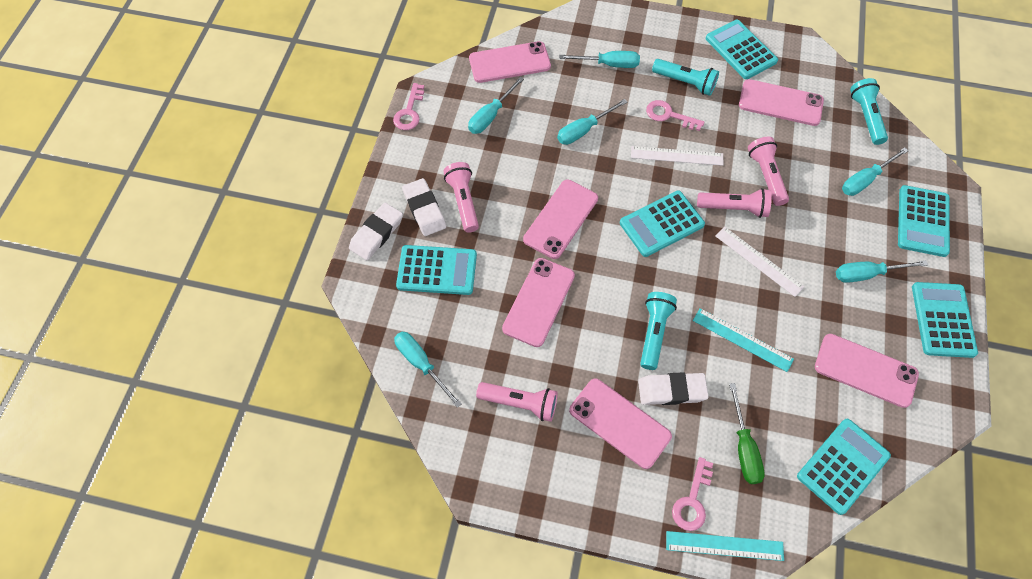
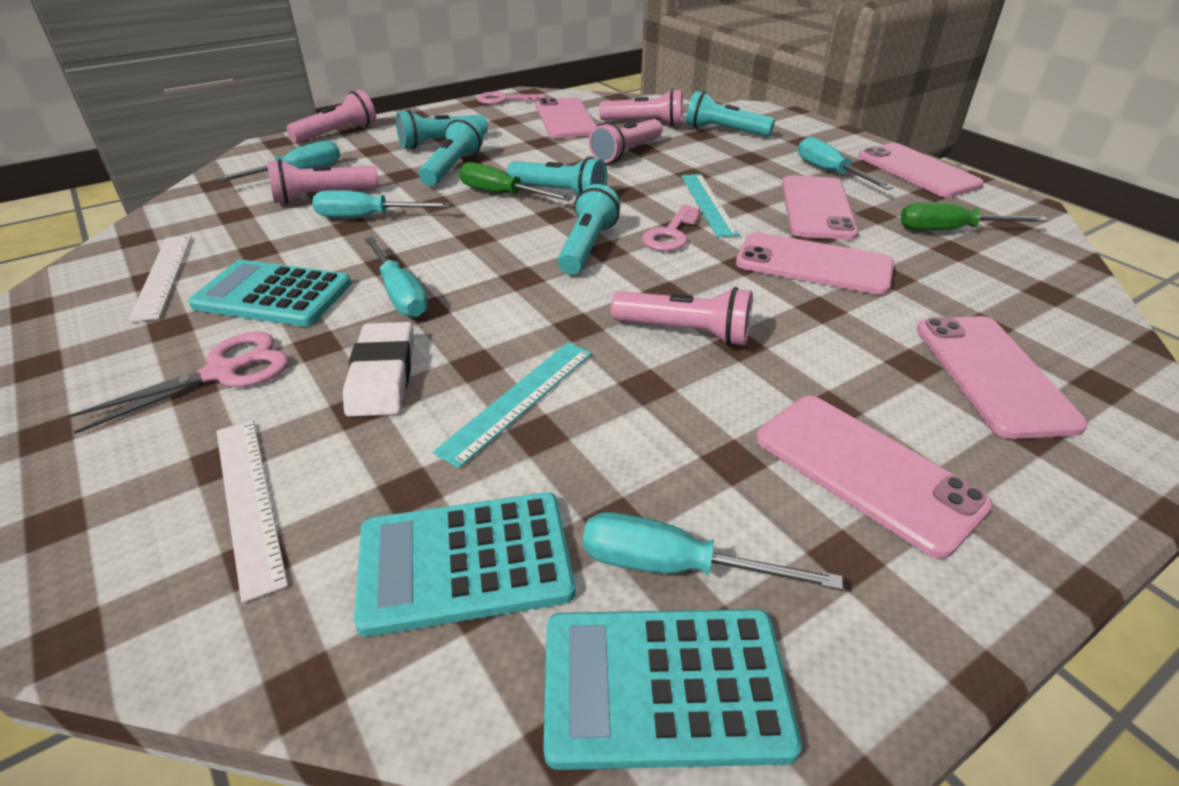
green screwdriver: [729,383,765,484] = 1 -> [459,162,573,201] [900,203,1048,230] = 2
pink flashlight: [443,162,479,233] [476,382,558,422] [697,188,772,218] [748,136,789,206] = 4 -> [267,159,379,204] [286,90,376,143] [589,119,662,163] [599,89,683,126] [611,287,753,346] = 5
pink key: [393,83,424,130] [646,100,705,131] [672,457,713,531] = 3 -> [477,92,546,104] [642,205,700,251] = 2
pink scissors: none = 0 -> [68,332,289,434] = 1
turquoise calculator: [396,245,477,295] [620,191,705,257] [706,20,778,79] [797,419,891,515] [898,185,950,257] [912,282,978,358] = 6 -> [188,260,351,327] [354,492,575,637] [543,609,802,770] = 3
turquoise flashlight: [640,292,677,370] [652,59,719,96] [850,78,888,145] = 3 -> [396,110,488,149] [419,117,483,186] [506,157,607,195] [557,184,620,275] [686,91,775,137] = 5
turquoise screwdriver: [394,332,462,408] [468,77,524,134] [557,99,627,145] [559,51,640,68] [836,260,928,283] [842,147,909,196] = 6 -> [215,141,341,182] [312,190,451,218] [364,236,428,317] [583,512,843,590] [798,137,893,190] = 5
white eraser: [349,203,403,260] [402,178,446,236] [638,372,709,405] = 3 -> [343,322,414,417] = 1

